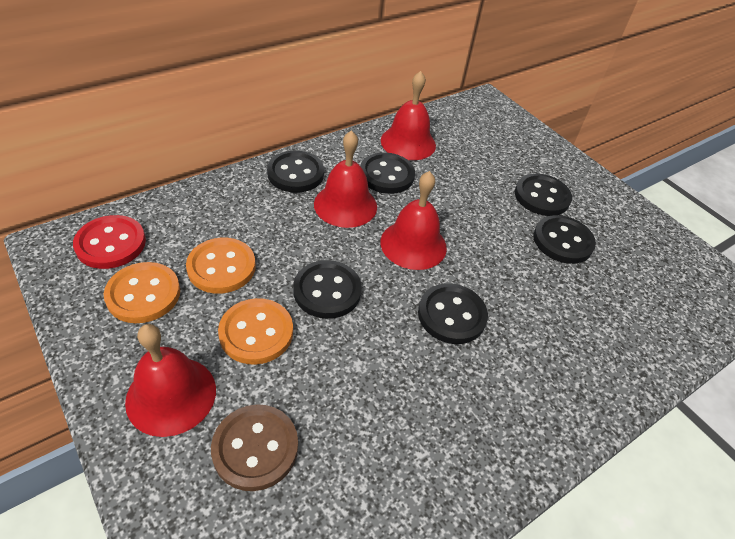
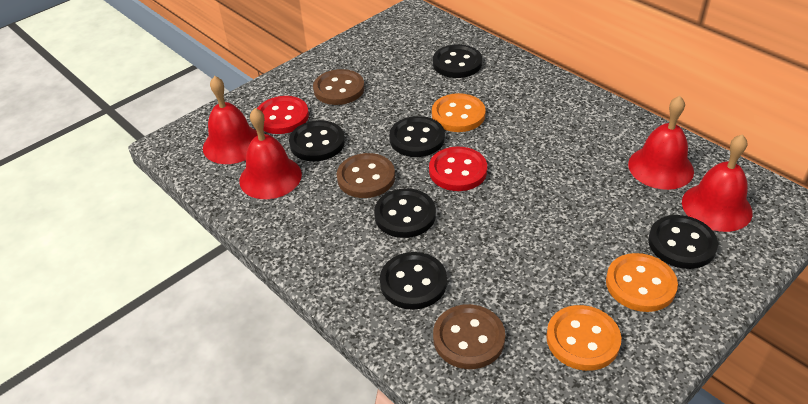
brown button: [211,404,298,491] = 1 -> [313,69,364,105] [337,153,395,198] [433,304,505,369] = 3
red button: [73,215,146,269] = 1 -> [257,96,309,134] [429,147,487,191] = 2

